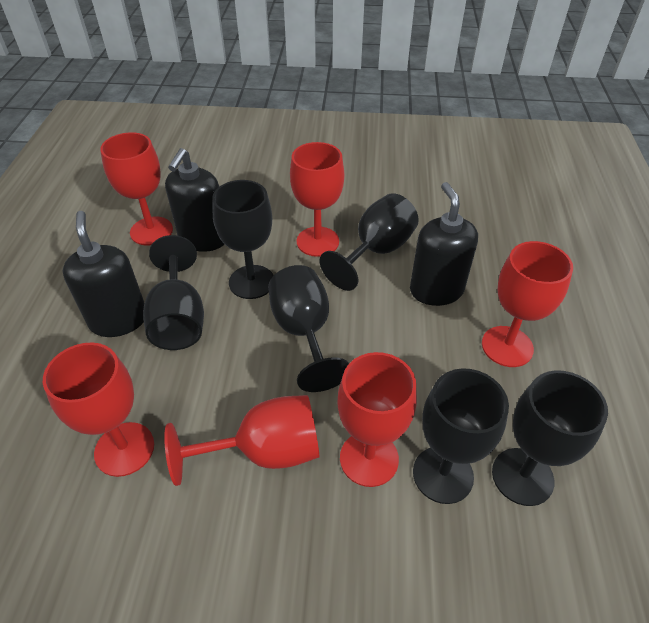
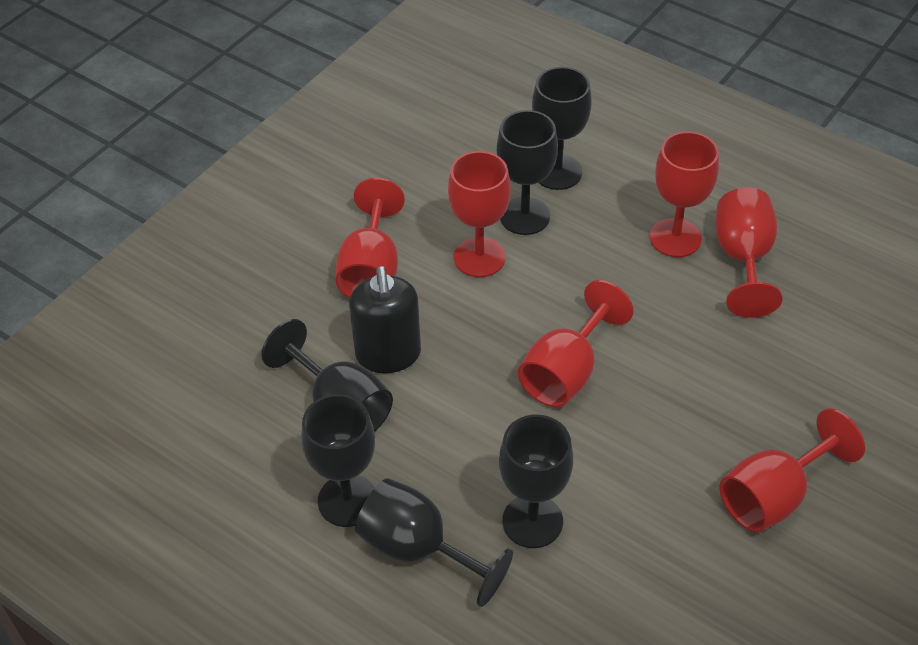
black soap dispenser: [63,211,145,337] [165,148,224,252] [410,182,478,306] = 3 -> [349,266,421,373] = 1

